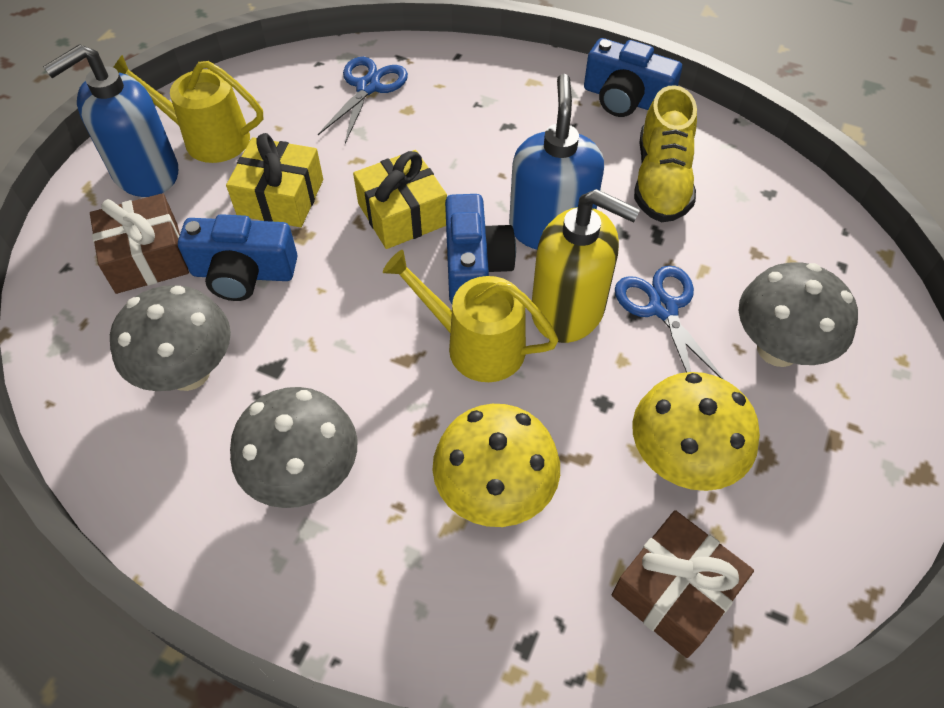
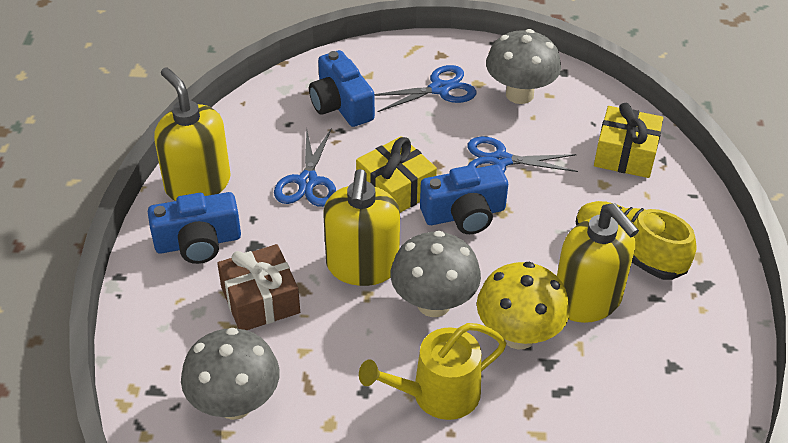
blue scissors: [318,57,408,143] [615,265,725,380] = 2 -> [274,129,336,207] [375,65,477,112] [467,137,578,172] = 3
blue soap dispenser: [43,44,178,197] [509,74,604,250] = 2 -> none = 0
brown gift: [90,193,189,294] [612,510,754,658] = 2 -> [217,244,300,330] = 1
yellow mushroom: [433,404,560,527] [632,372,760,491] = 2 -> [477,262,570,350] = 1
yellow soap dispenser: [532,189,640,343] = 1 -> [154,67,231,201] [323,169,400,286] [557,203,639,323] = 3
yellow watering can: [113,55,263,163] [383,250,558,382] = 2 -> [359,323,506,420] = 1

